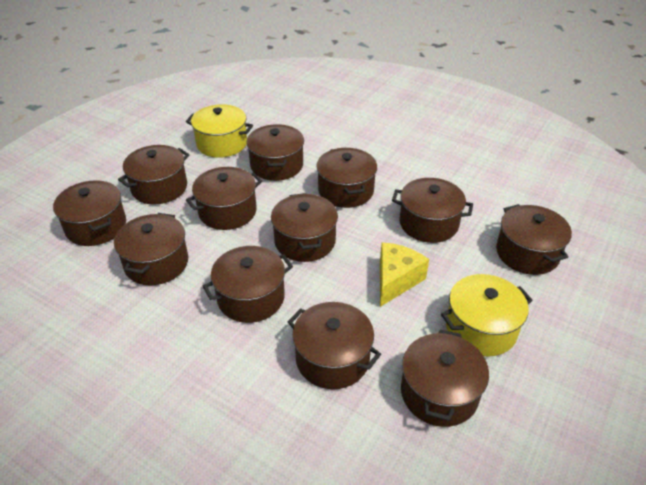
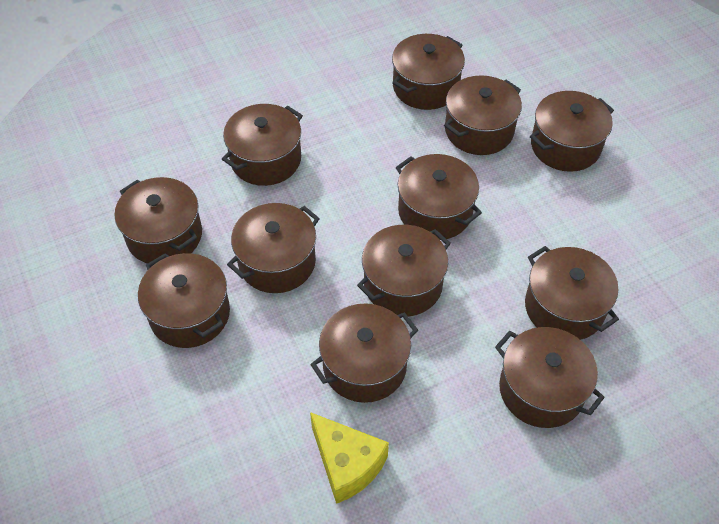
yellow pot: [186,104,253,158] [441,274,533,357] = 2 -> none = 0

